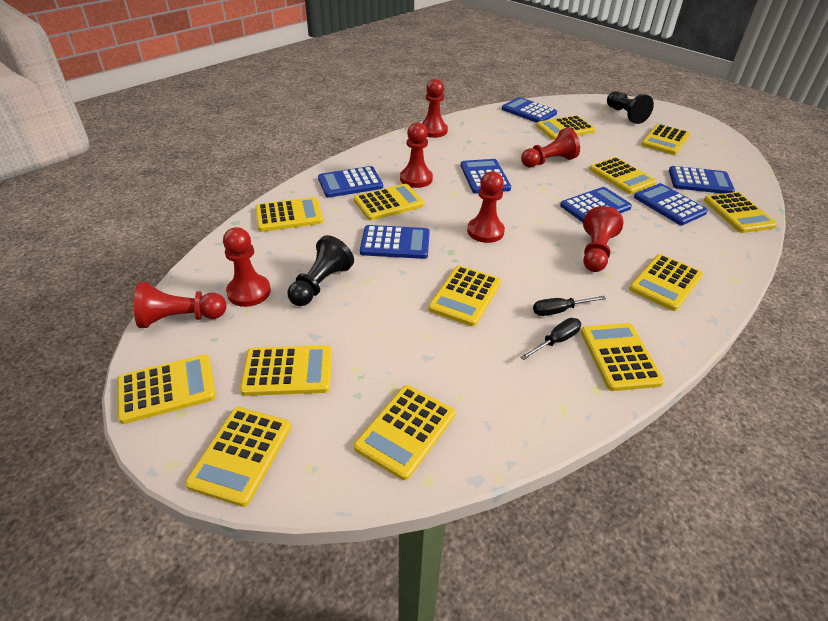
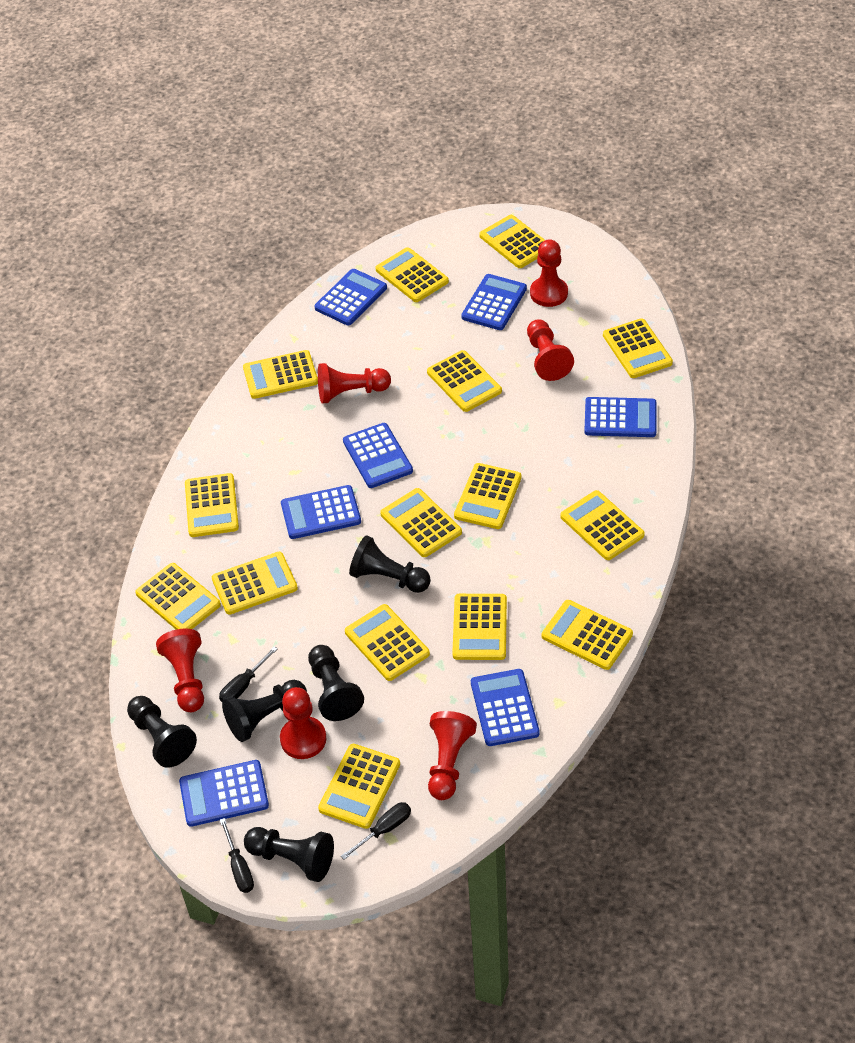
black pawn: [288,235,354,306] [607,91,654,124] = 2 -> [127,696,197,768] [222,680,307,742] [244,827,334,882] [308,645,364,721] [349,535,431,593] = 5
black screwdriver: [520,318,581,360] [533,296,606,316] = 2 -> [219,646,278,702] [220,818,254,893] [341,802,411,860] = 3
red pawn: [134,282,227,328] [223,227,271,307] [400,122,433,188] [422,79,448,138] [467,171,505,243] [521,128,580,167] [583,206,623,272] = 7 -> [156,629,204,712] [280,687,326,759] [318,363,391,404] [428,711,477,800] [527,319,574,381] [530,239,568,307] = 6
yellow calculator: [118,354,216,424] [185,407,291,507] [240,345,332,396] [255,197,323,232] [354,184,424,221] [354,385,455,480] [428,265,501,326] [536,115,595,140] [581,323,664,391] [589,157,656,194] [629,254,703,311] [641,124,690,155] [704,192,777,233] = 13 -> [135,563,221,630] [185,473,239,537] [212,552,298,615] [243,350,318,399] [318,744,400,829] [345,604,430,681] [375,247,449,302] [380,488,462,557] [427,350,502,412] [452,594,507,660] [454,463,521,529] [479,215,545,268] [542,600,633,670] [560,490,645,560] [603,318,673,378] = 15

